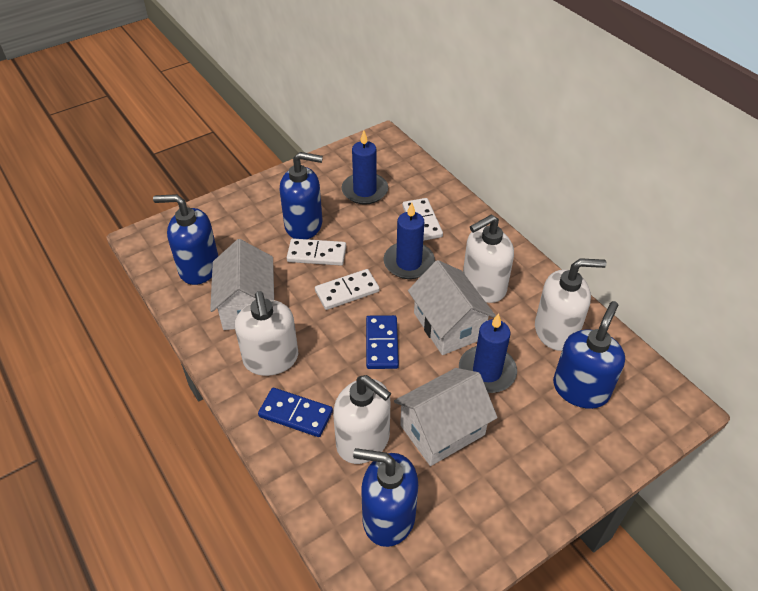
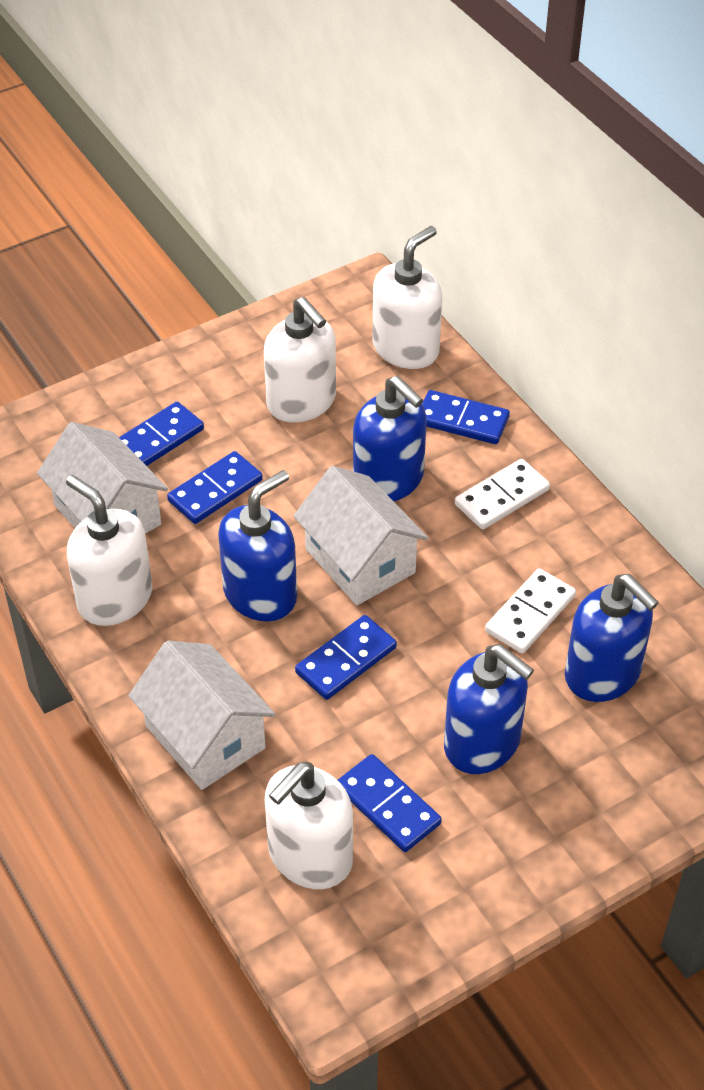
blue candle: [341,131,388,205] [384,202,435,279] [459,313,517,393] = 3 -> none = 0
blue domino: [258,388,333,437] [366,315,399,369] = 2 -> [119,402,204,466] [167,451,263,524] [295,615,397,700] [338,754,442,852] [422,390,510,444] = 5
white domino: [287,239,346,266] [315,269,380,310] [402,198,443,241] = 3 -> [455,459,550,529] [485,568,576,653] = 2

